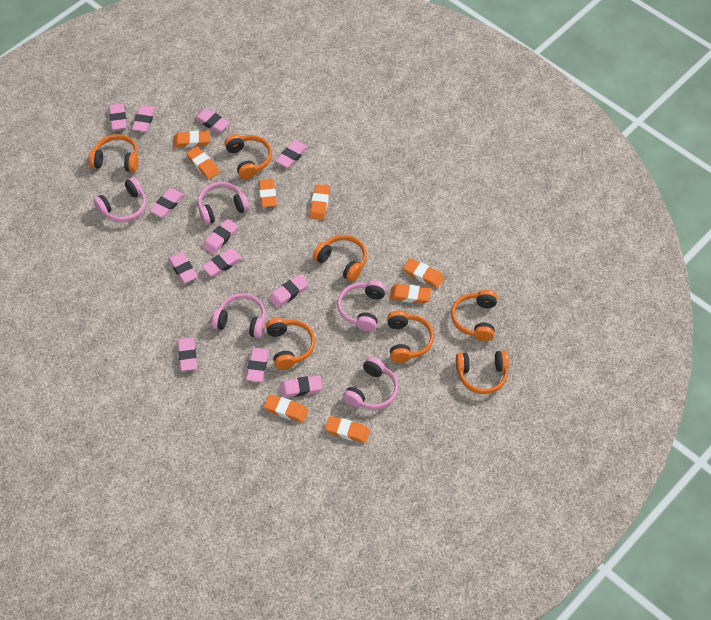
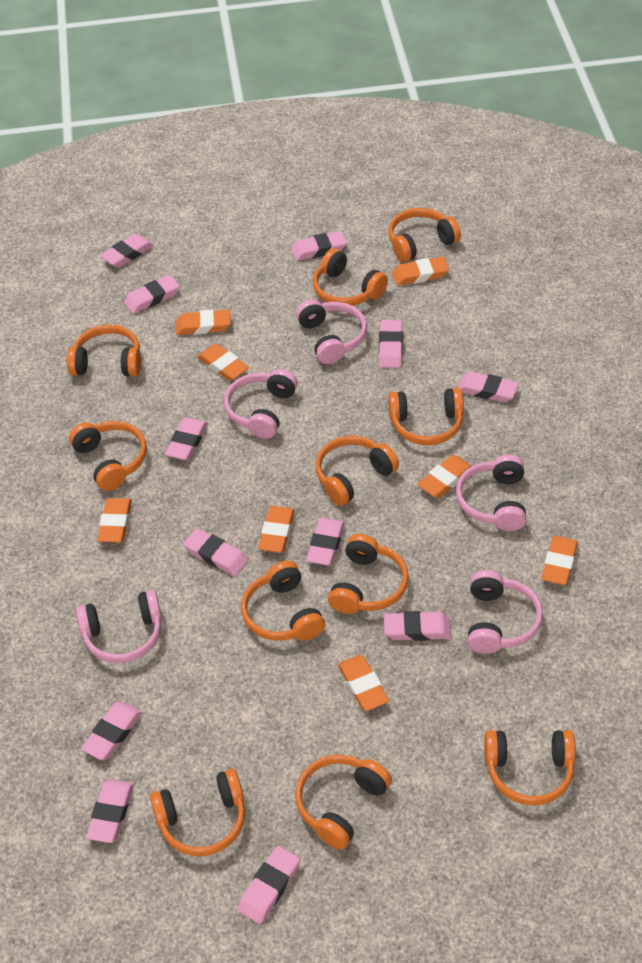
orange headphones: [89,134,138,172] [224,134,272,180] [266,318,315,370] [313,235,367,282] [387,311,434,363] [451,290,497,341] [456,351,509,394] = 7 -> [67,324,141,377] [69,421,147,491] [150,769,245,856] [241,561,325,641] [295,754,392,850] [313,248,388,306] [315,436,399,506] [328,534,409,614] [388,208,461,262] [388,388,464,445] [484,730,576,806] = 11

